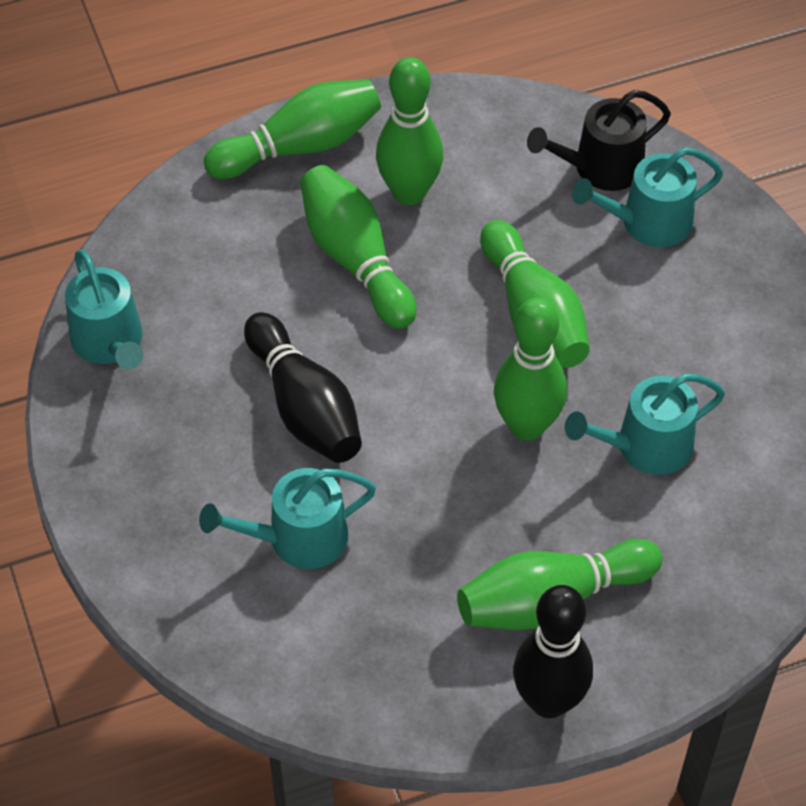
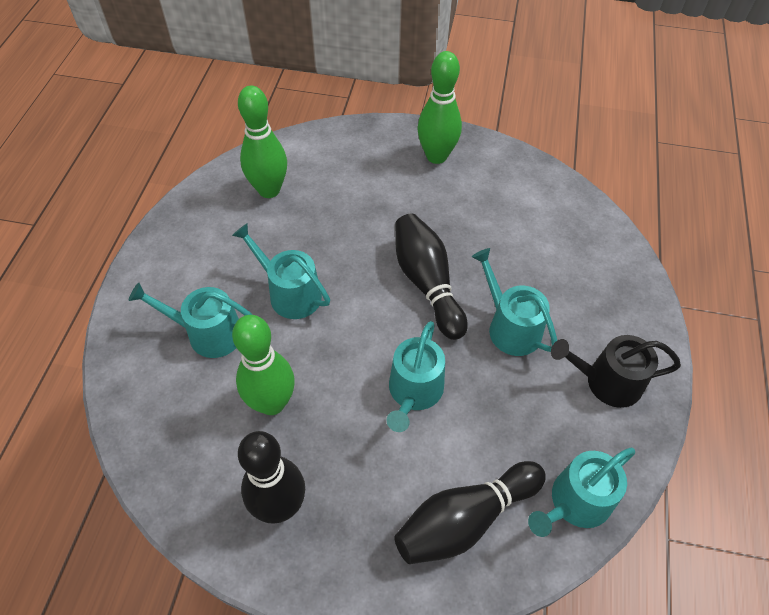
black bowling pin: [244,312,362,463] [513,585,593,718] = 2 -> [238,431,305,524] [394,461,546,564] [395,214,468,340] = 3
green bowling pin: [204,79,381,179] [300,165,417,329] [376,57,443,205] [457,539,663,630] [480,220,590,368] [494,298,567,440] = 6 -> [232,315,295,415] [238,86,287,198] [417,51,462,164] = 3
turquoise watering can: [65,249,143,369] [199,468,376,569] [565,373,725,475] [572,147,723,247] = 4 -> [129,283,253,358] [232,223,330,319] [387,321,445,432] [472,248,557,356] [528,448,635,537] = 5

